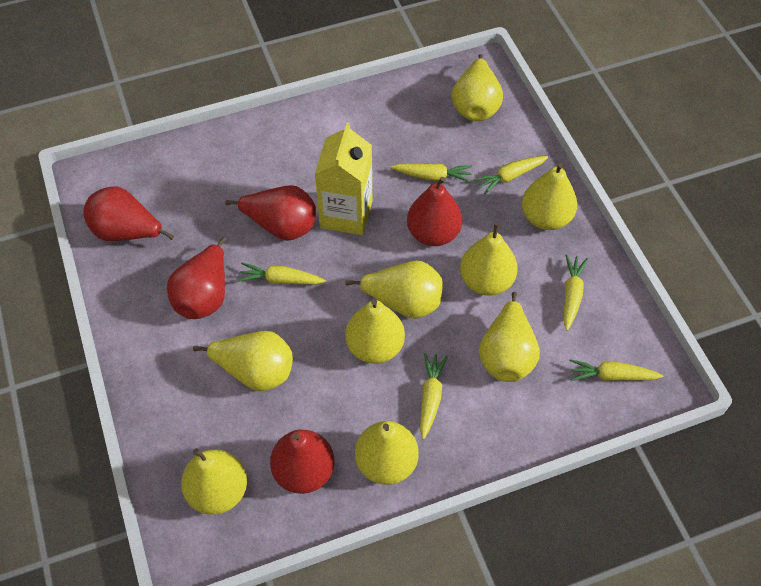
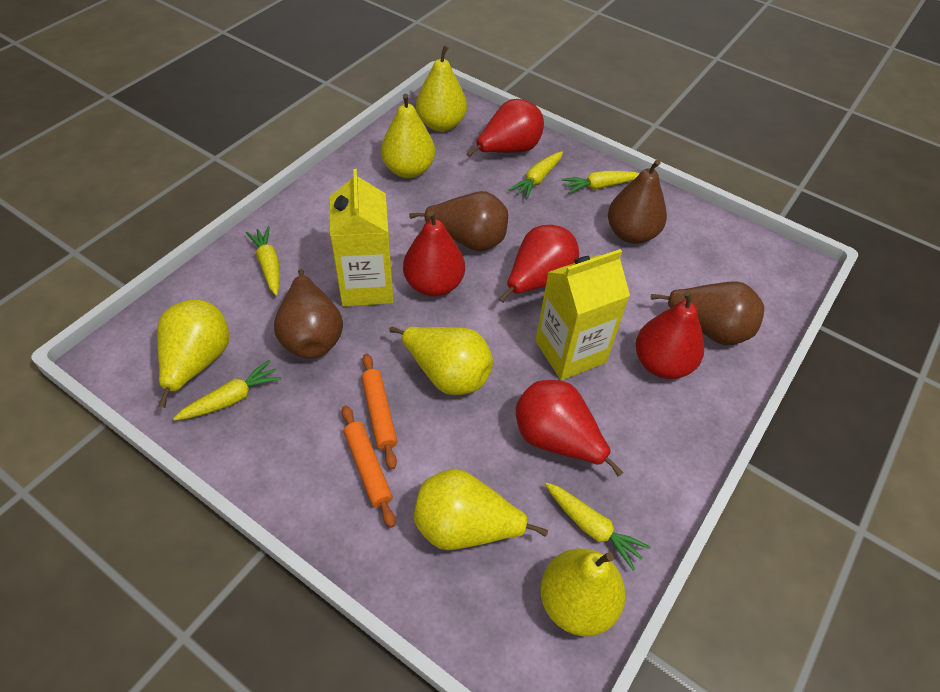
brown pear: none = 0 -> [274,269,343,358] [409,191,508,251] [608,160,667,244] [651,281,764,345] = 4
orange rolling pin: none = 0 -> [342,405,396,528] [361,353,397,469] = 2
yellow carrot: [238,263,326,285] [391,164,472,183] [420,353,448,440] [473,156,548,195] [564,254,588,331] [570,359,663,381] = 6 -> [173,360,281,421] [246,226,280,296] [508,151,563,200] [545,482,650,570] [561,171,640,194] = 5
yellow carton: [315,123,372,235] = 1 -> [330,169,393,307] [535,249,630,380] = 2
yellow pear: [181,448,247,515] [193,331,293,392] [345,261,443,319] [345,299,405,364] [355,421,419,485] [452,54,503,121] [460,223,517,296] [479,292,540,382] [522,163,577,230] = 9 -> [157,299,229,408] [381,94,435,178] [389,326,493,395] [414,469,548,550] [416,46,467,132] [540,548,626,636] = 6

